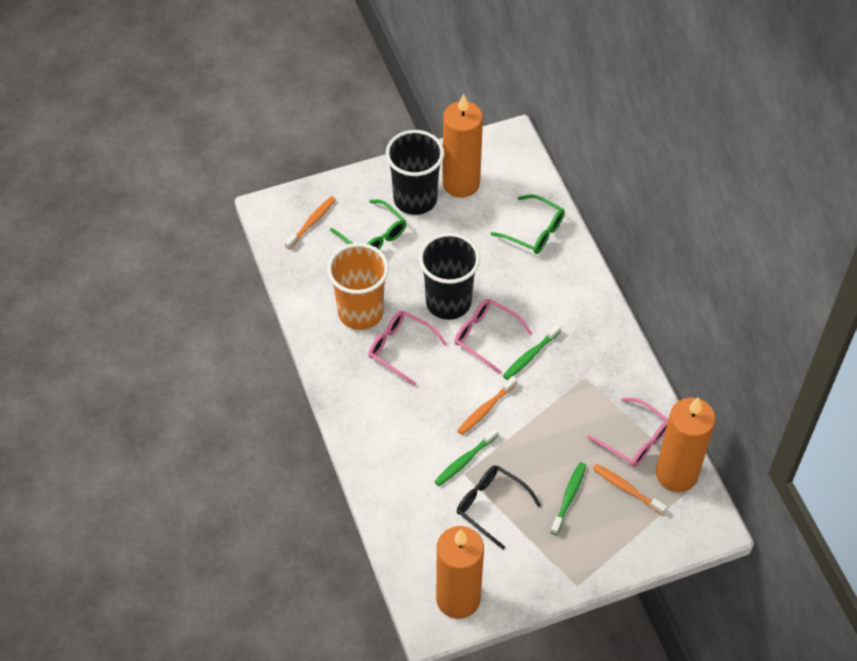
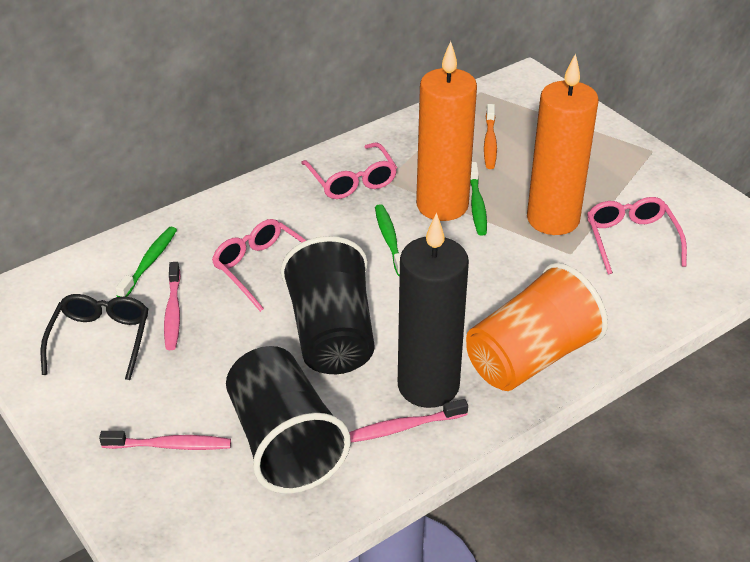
black candle: none = 0 -> [398,213,469,408] = 1
green glasses: [330,199,406,250] [491,195,565,254] = 2 -> none = 0
orange candle: [436,526,484,619] [442,94,483,198] [656,397,716,492] = 3 -> [416,41,477,221] [527,53,599,235] = 2
orange toothbrush: [285,196,336,249] [457,376,517,435] [593,464,667,515] = 3 -> [484,104,497,169] = 1
pink toothbrush: none = 0 -> [99,431,231,450] [164,262,181,350] [349,399,468,443] = 3

